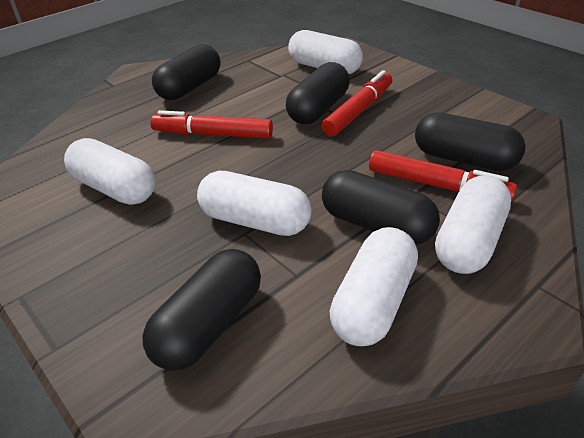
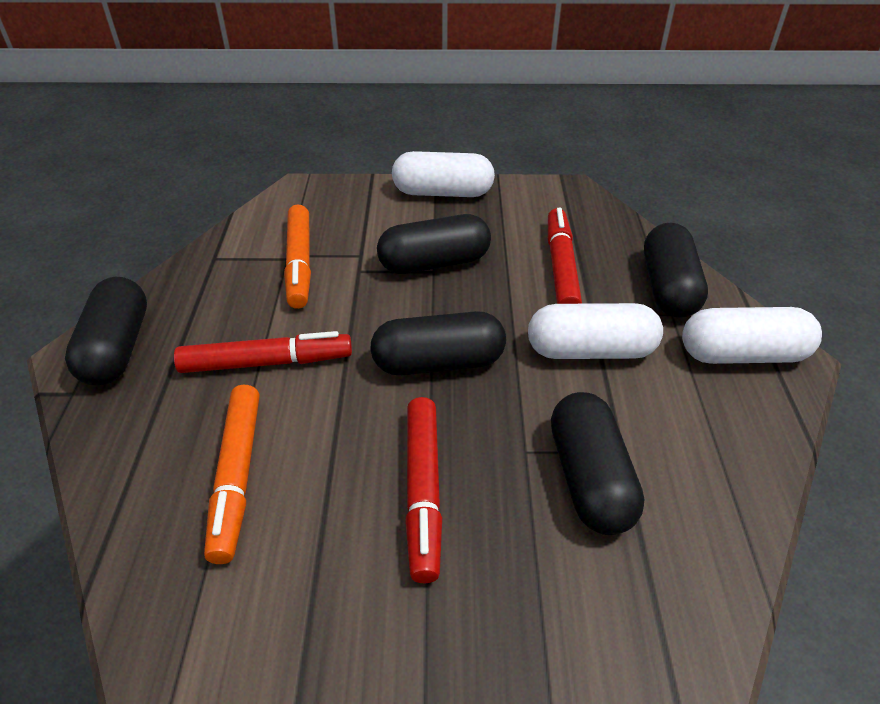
orange marker: none = 0 -> [204,385,260,564] [284,204,311,309] = 2
white capsule: [64,138,156,205] [197,171,312,236] [288,30,363,74] [330,227,418,346] [435,175,511,274] = 5 -> [392,151,495,197] [528,303,663,359] [682,307,822,364] = 3

